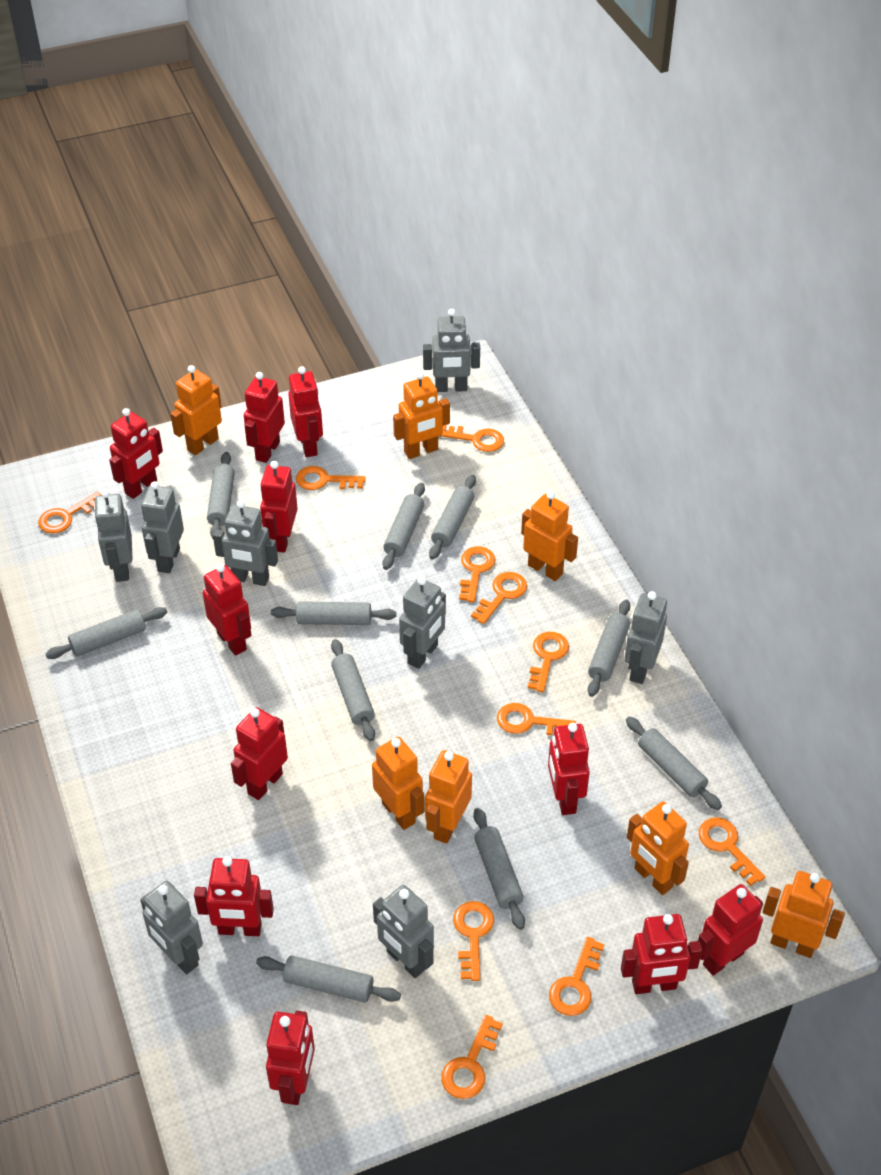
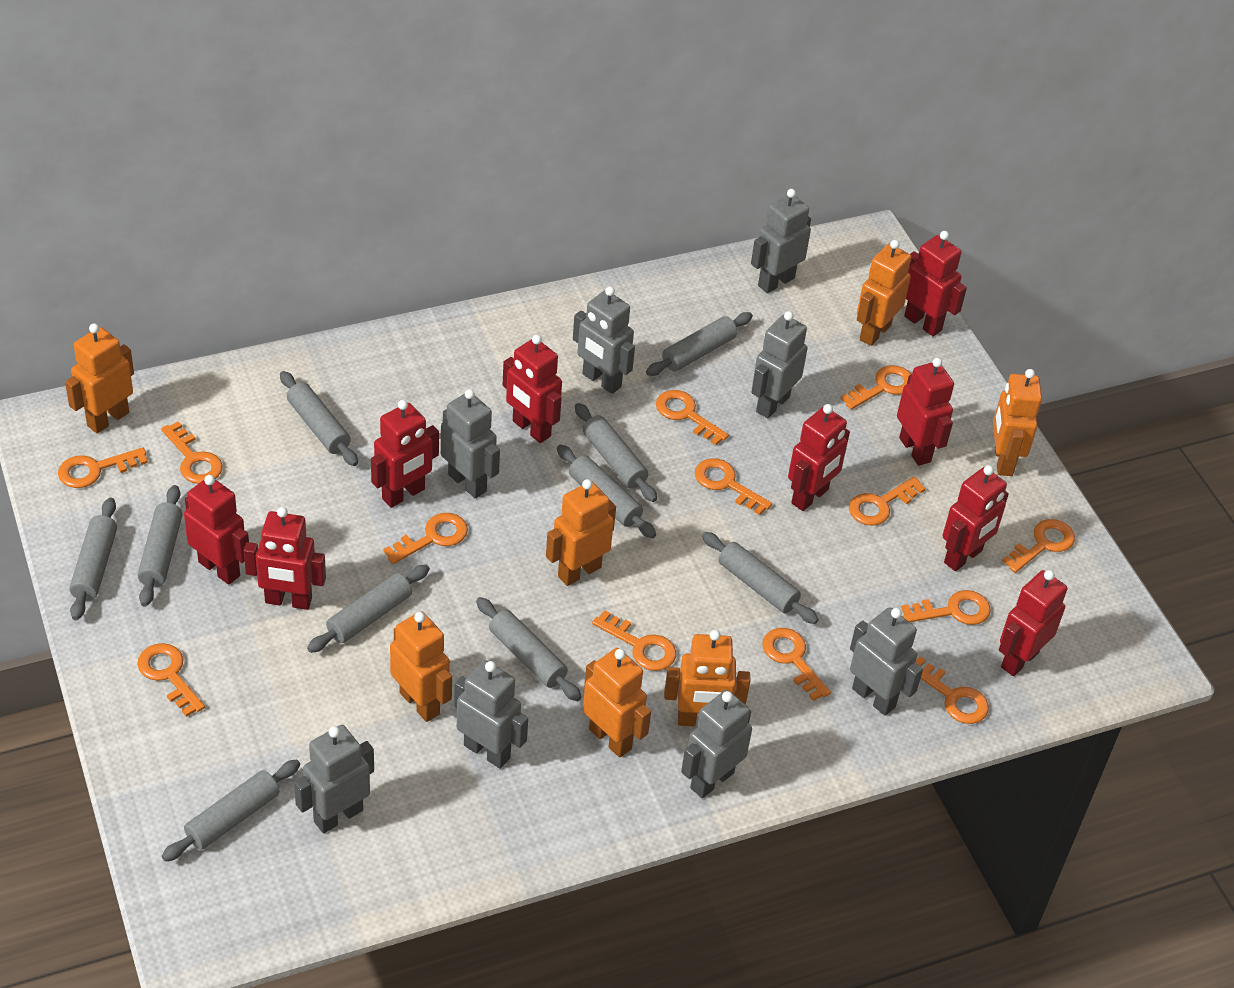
orange key: [38,491,101,534] [296,466,366,490] [440,425,504,452] [441,1015,503,1099] [453,901,494,981] [459,546,495,602] [471,572,527,624] [497,703,576,735] [528,632,569,692] [549,937,604,1016] [699,817,766,886] = 11 -> [58,447,148,488] [137,643,205,717] [161,421,223,484] [383,513,468,564] [592,610,676,671] [656,390,729,445] [695,458,772,515] [762,628,831,701] [841,365,911,410] [849,476,926,526] [901,590,991,625] [916,657,989,724] [1002,519,1075,573] = 13
red robot: [109,408,163,499] [194,856,274,936] [203,564,251,656] [231,707,288,800] [244,372,285,463] [260,461,298,553] [266,1011,315,1105] [288,366,323,457] [548,723,590,815] [621,914,702,994] [698,884,763,976] = 11 -> [184,475,249,585] [243,507,326,610] [371,400,439,508] [503,335,562,443] [788,404,850,511] [897,358,954,466] [904,231,967,336] [943,465,1009,571] [999,570,1067,676] = 9

